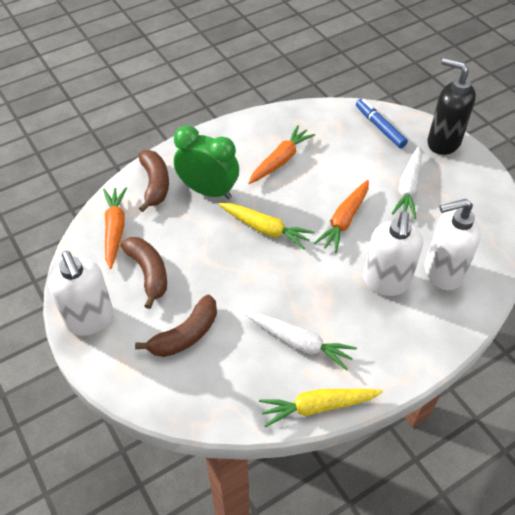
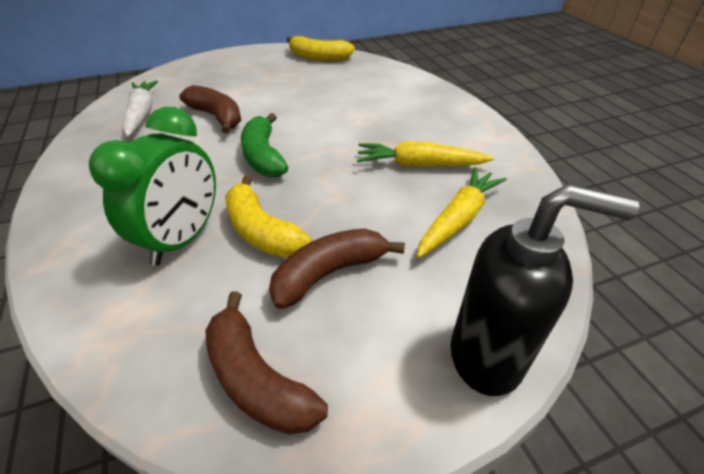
blue marker: [356,99,408,148] = 1 -> none = 0
green banana: none = 0 -> [241,113,288,177] = 1
orange carrot: [103,187,127,269] [248,125,315,184] [314,180,369,253] = 3 -> none = 0
white carrot: [246,313,357,371] [392,147,422,219] = 2 -> [123,80,158,137] = 1
white soap dispenser: [49,251,114,336] [363,211,423,296] [425,199,481,290] = 3 -> none = 0
yellow banana: none = 0 -> [225,176,312,257] [287,36,355,61] = 2

